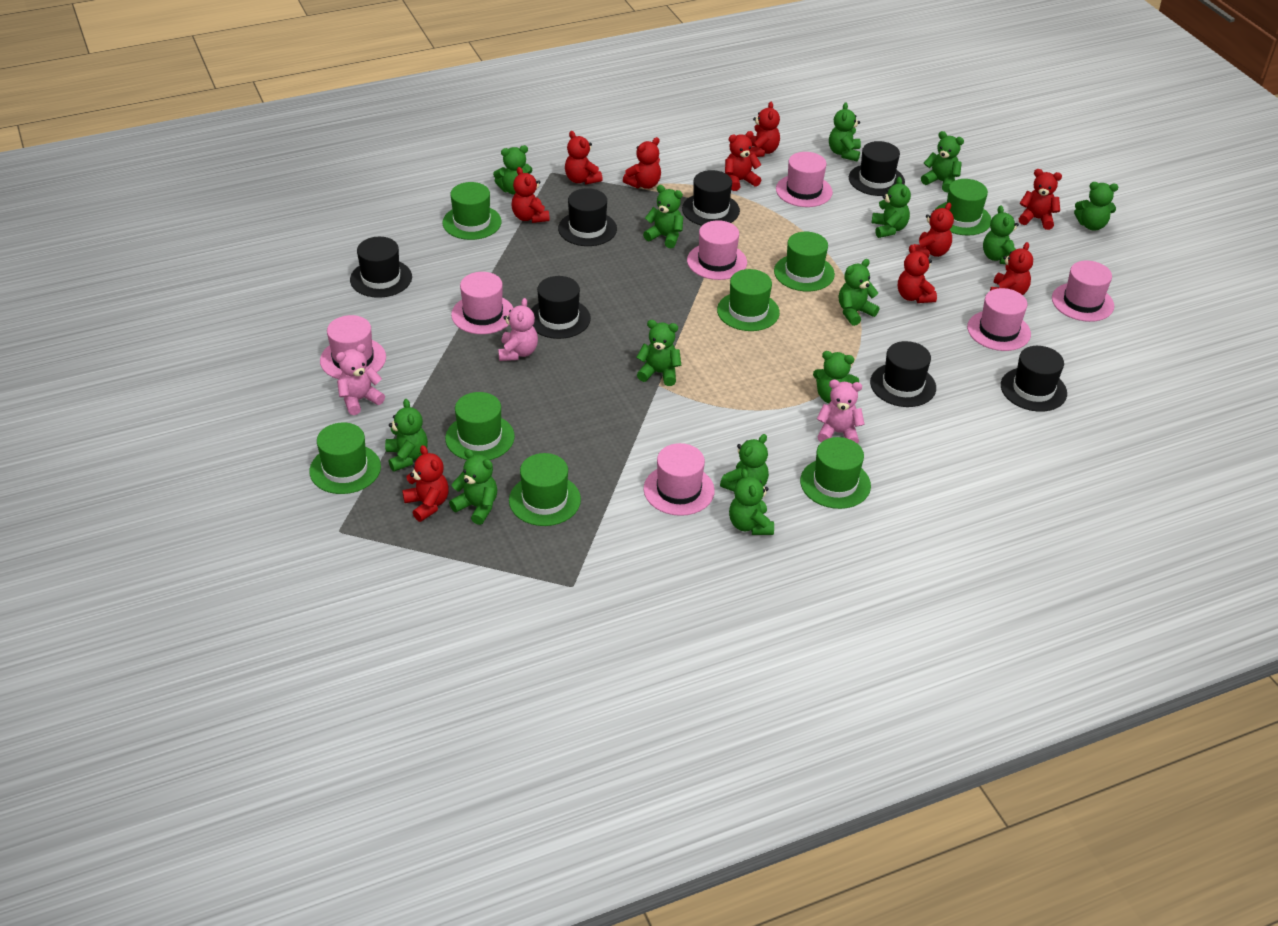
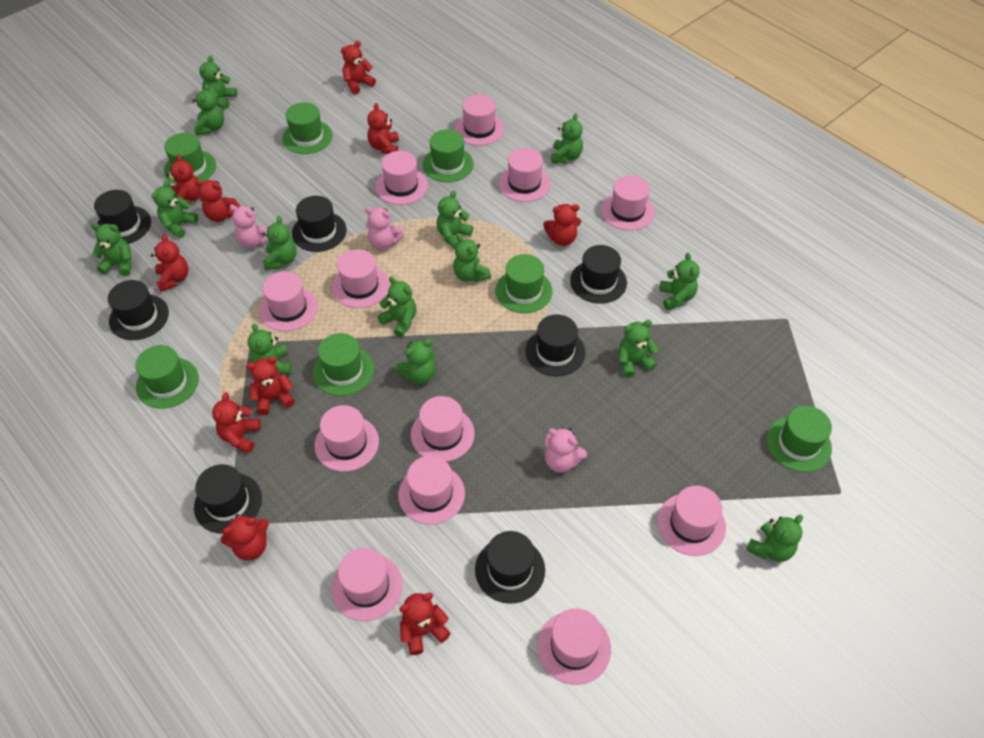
green hat: [309,422,381,494] [442,182,502,240] [445,392,515,460] [509,453,581,526] [717,269,780,331] [774,232,835,292] [800,437,871,509] [935,179,991,235] = 8 -> [135,345,199,409] [164,133,216,184] [282,102,333,154] [313,333,374,396] [423,129,474,182] [495,254,553,313] [766,406,832,472] = 7
pink hat: [320,315,386,379] [451,272,513,334] [643,443,715,516] [687,220,747,280] [776,152,833,207] [967,288,1031,351] [1052,261,1114,322] = 7 -> [259,272,318,332] [314,405,379,472] [331,548,403,621] [332,249,389,308] [376,151,428,205] [398,456,465,525] [411,396,475,462] [455,94,504,146] [499,148,551,202] [537,608,611,685] [601,175,655,231] [657,486,726,556] = 12

